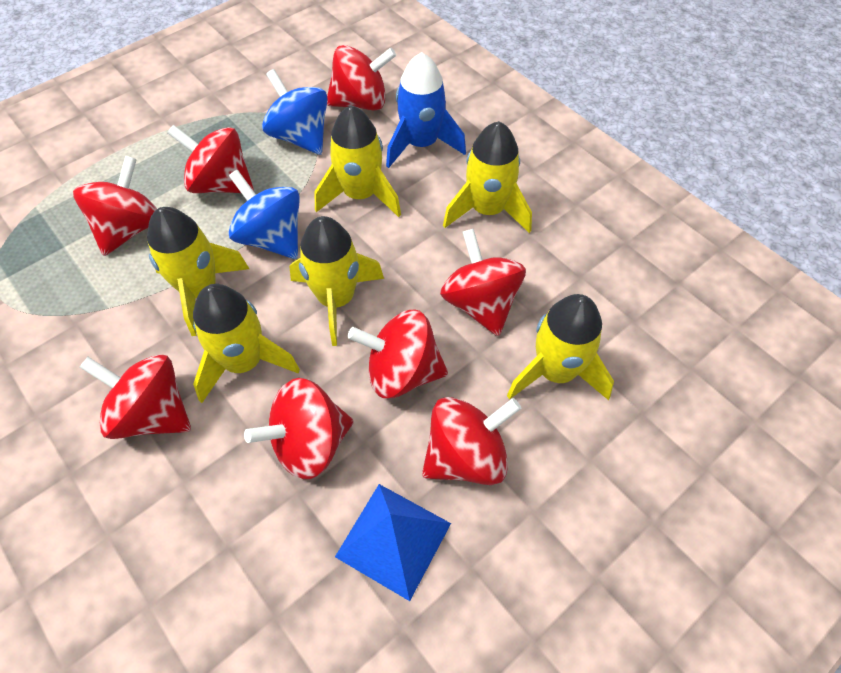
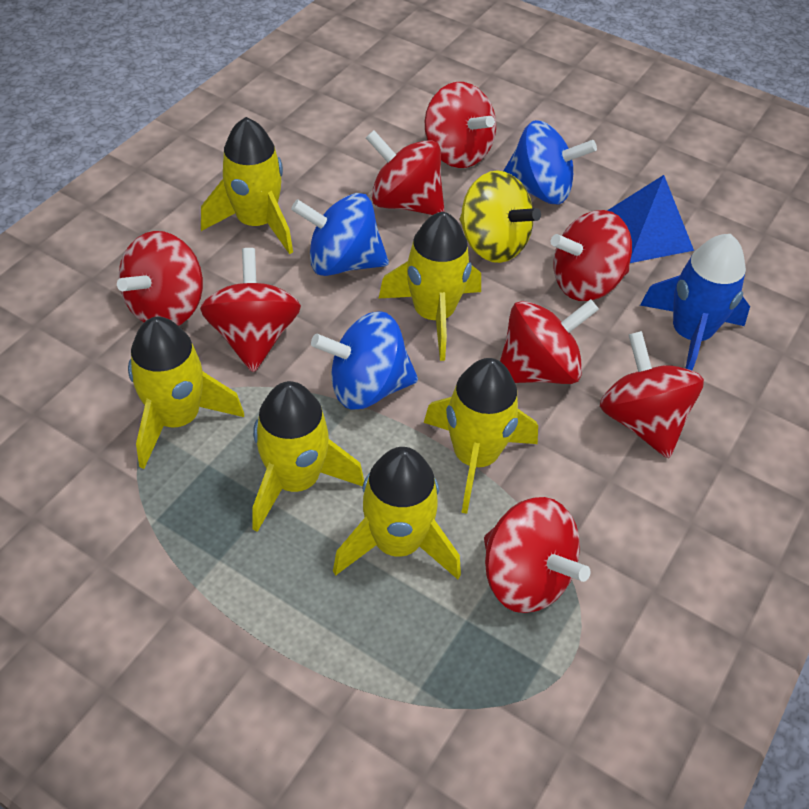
blue spinning top: [228,170,300,259] [262,69,328,155] = 2 -> [291,193,389,276] [311,311,418,410] [503,120,597,204] = 3
yellow spinning top: none = 0 -> [459,170,541,263] = 1

